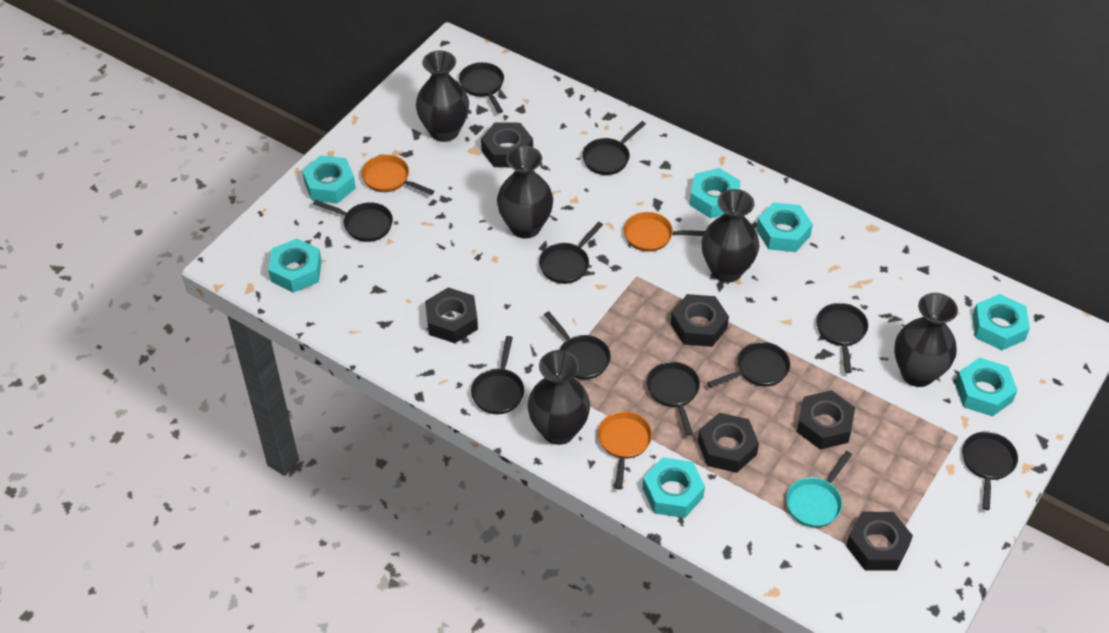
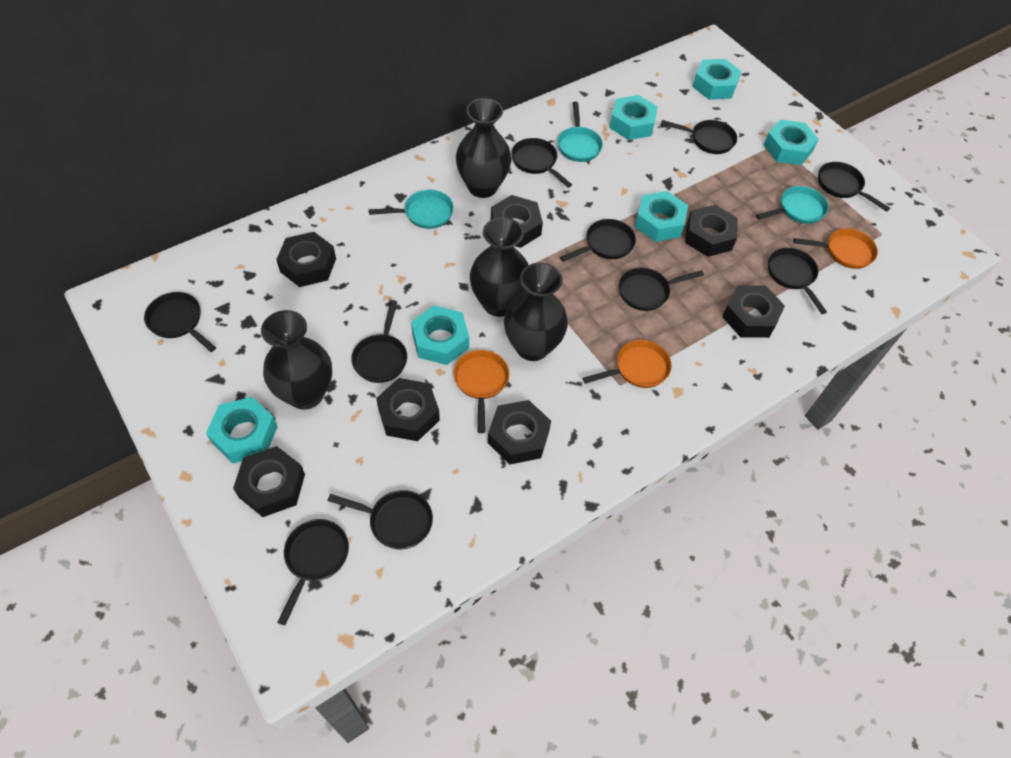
black nut: [425,287,478,343] [481,123,533,167] [671,294,729,347] [698,413,759,473] [797,390,855,450] [846,512,913,571] = 6 -> [233,446,305,517] [276,232,336,287] [376,378,440,441] [488,400,551,464] [491,195,543,248] [685,205,738,257] [722,285,785,338] = 7
black vase: [416,50,469,142] [497,146,553,239] [528,350,590,445] [701,189,760,283] [894,293,958,387] = 5 -> [261,310,332,410] [456,98,511,198] [470,217,528,317] [504,262,568,361] = 4
turquoise nut: [268,238,322,293] [302,155,356,204] [642,457,705,518] [690,168,740,218] [756,202,813,252] [955,357,1018,417] [972,294,1030,350] = 7 -> [206,397,278,464] [411,305,469,365] [610,95,658,140] [635,191,688,242] [693,59,742,100] [764,120,819,165] = 6
turquoise pan: [786,451,852,527] = 1 -> [369,190,454,229] [557,102,603,162] [756,186,829,224] = 3

